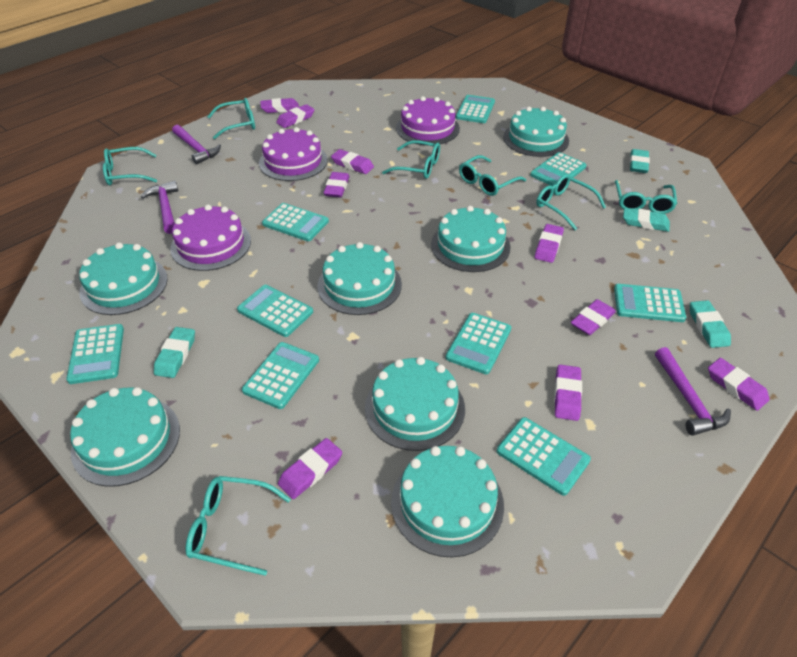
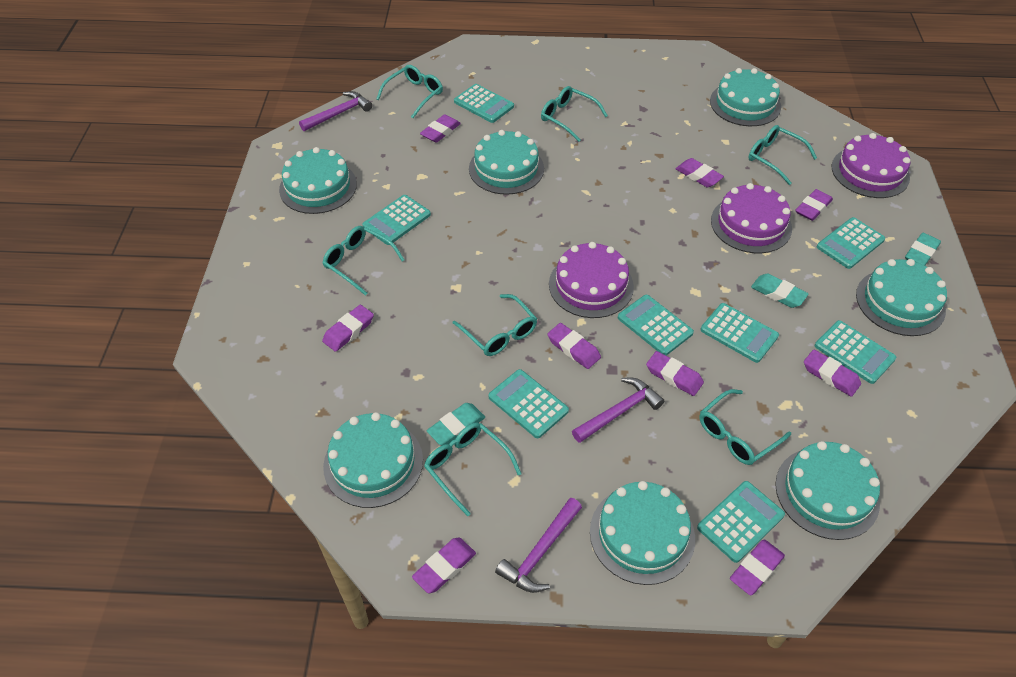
turquoise calculator: [66,324,124,384] [237,285,313,337] [242,342,319,409] [262,203,329,241] [446,313,511,374] [456,95,495,123] [497,417,591,496] [530,152,586,186] [614,284,686,322] = 9 -> [362,195,431,245] [454,84,514,123] [489,369,569,438] [618,295,694,355] [697,481,785,563] [700,303,779,363] [815,320,896,384] [817,217,885,269] = 8
turquoise eraser: [154,327,195,378] [623,207,670,232] [630,149,650,173] [690,300,731,348] = 4 -> [427,403,485,445] [751,273,809,308] [905,233,941,265] = 3

